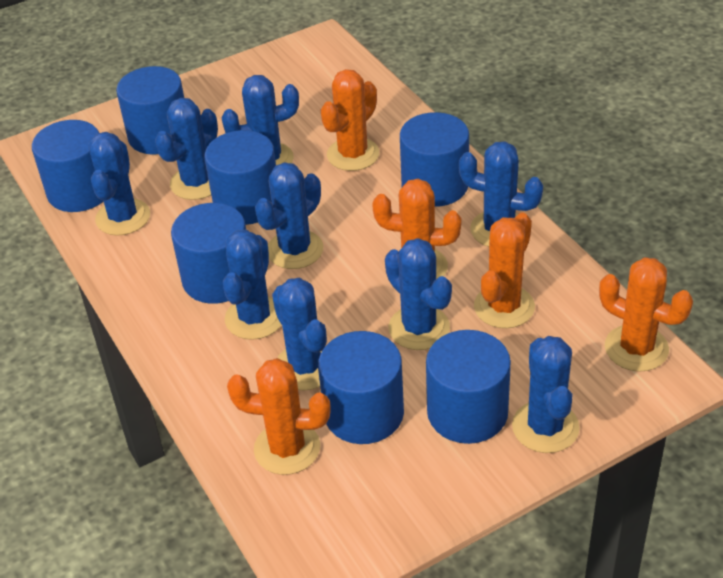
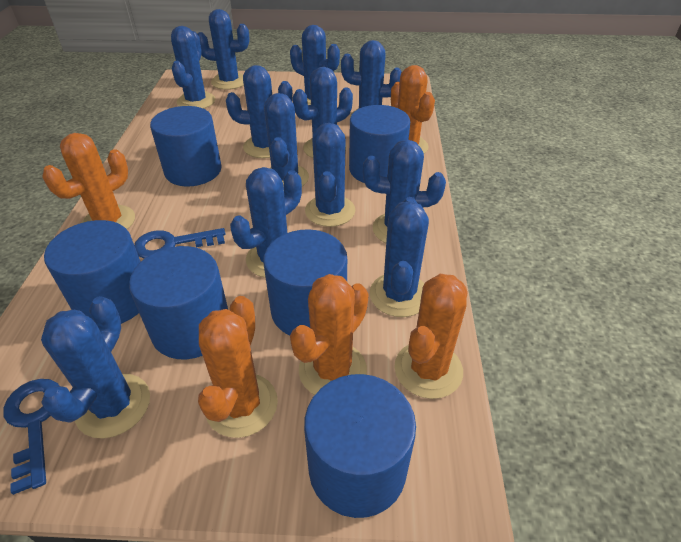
blue cactus: [89,132,150,236] [155,98,218,200] [222,75,299,165] [223,229,282,340] [255,162,324,269] [272,278,327,391] [385,238,452,350] [459,141,543,247] [512,336,580,453] = 9 -> [41,296,150,438] [171,26,215,109] [198,9,249,90] [226,65,293,158] [230,167,302,278] [264,93,309,186] [290,25,340,105] [293,67,353,158] [305,123,355,227] [341,40,402,117] [363,140,446,243] [370,197,429,317] = 12
blue cylinder: [32,120,104,212] [116,66,184,155] [171,203,246,304] [204,130,276,225] [318,331,404,444] [400,112,469,207] [426,330,511,444] = 7 -> [44,220,141,324] [129,246,228,360] [150,106,222,186] [263,229,347,336] [304,374,416,518] [349,105,410,183] = 6
blue key: none = 0 -> [3,379,60,495] [134,228,225,259] = 2

